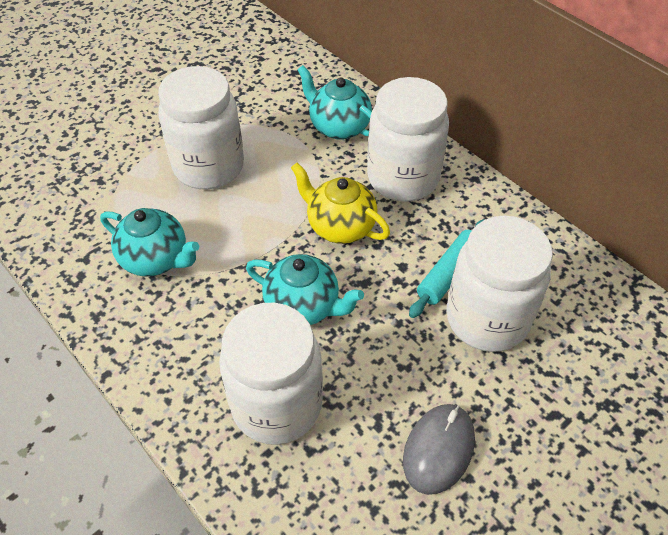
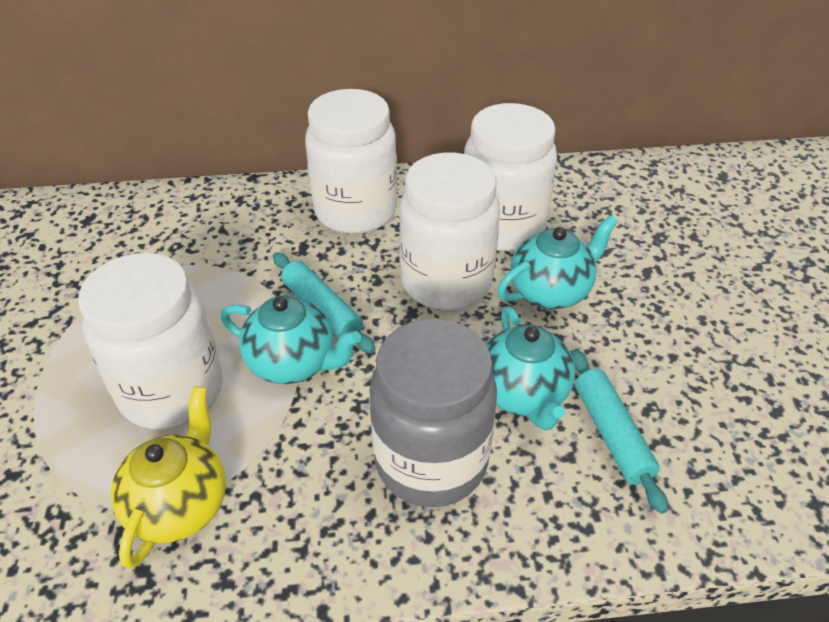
grey jar: none = 0 -> [370,319,497,507] = 1
grey mouse: [403,404,475,495] = 1 -> none = 0
turquoise rolling pin: [409,219,485,318] = 1 -> [273,252,375,354] [571,349,668,514] = 2

